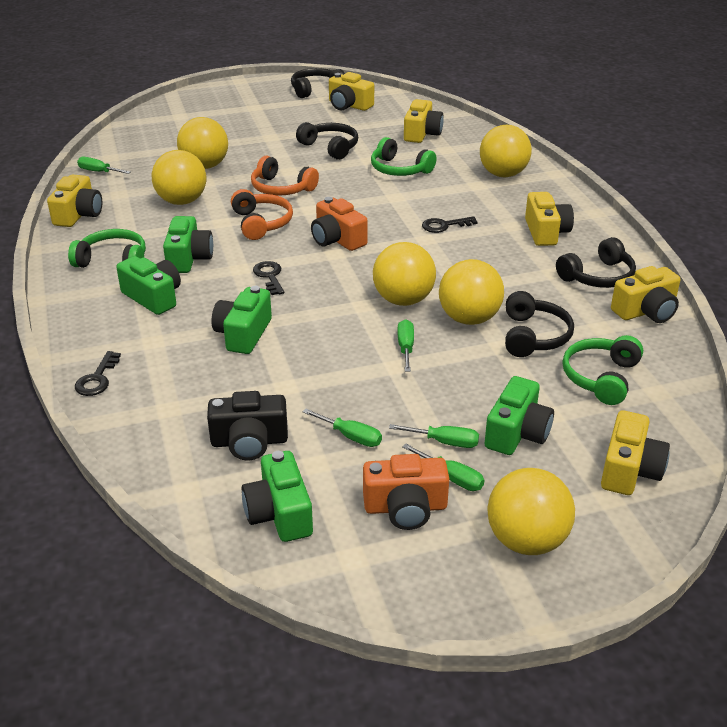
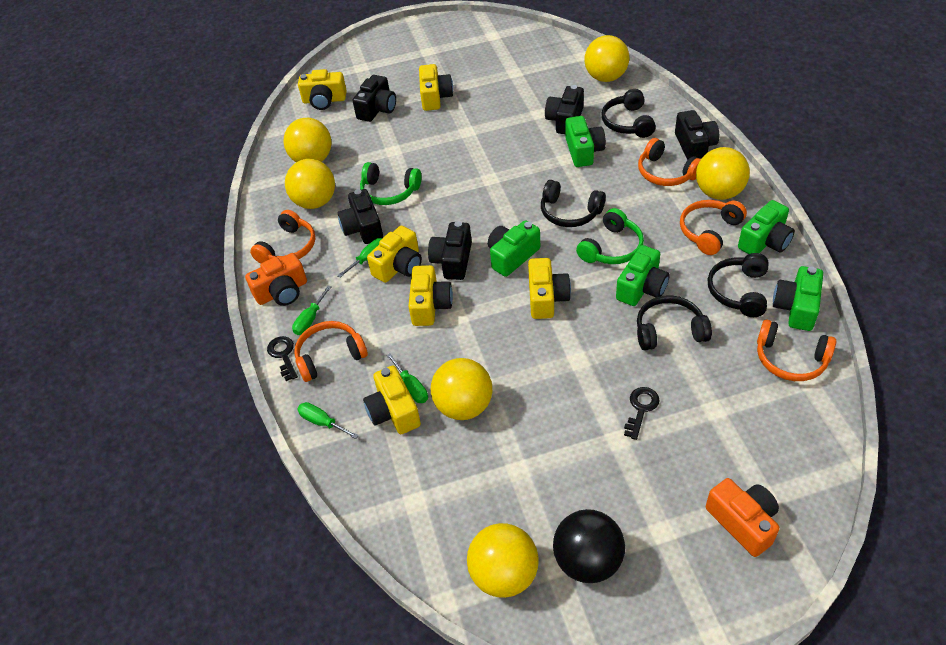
black ball: none = 0 -> [553,509,625,583] = 1
black camera: [207,391,288,460] = 1 -> [338,189,383,244] [353,75,396,122] [428,221,472,280] [545,85,584,134] [675,110,719,160] = 5
black key: [75,351,121,396] [253,261,284,295] [422,216,477,233] = 3 -> [267,336,298,381] [624,387,660,440] = 2
green headphones: [68,229,146,268] [371,137,436,176] [563,335,643,405] = 3 -> [360,162,422,205] [576,208,644,264] = 2
green screwdriver: [77,157,131,174] [302,408,382,447] [389,424,479,448] [397,319,414,372] [402,444,484,491] = 5 -> [292,285,332,335] [297,402,359,439] [337,238,382,278] [386,353,428,403] = 4
orange headphones: [231,189,293,240] [251,156,319,196] = 2 -> [250,210,315,264] [294,321,368,382] [638,138,701,186] [680,200,747,255] [757,320,836,381] = 5

